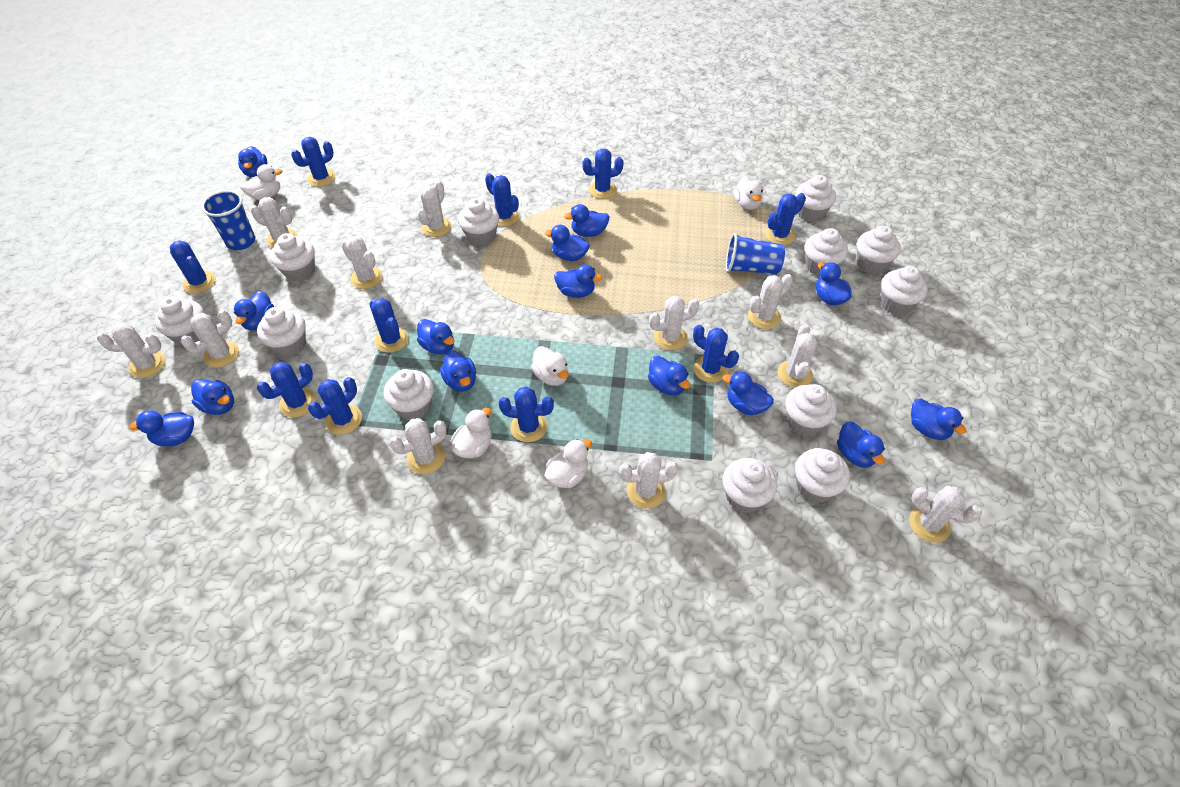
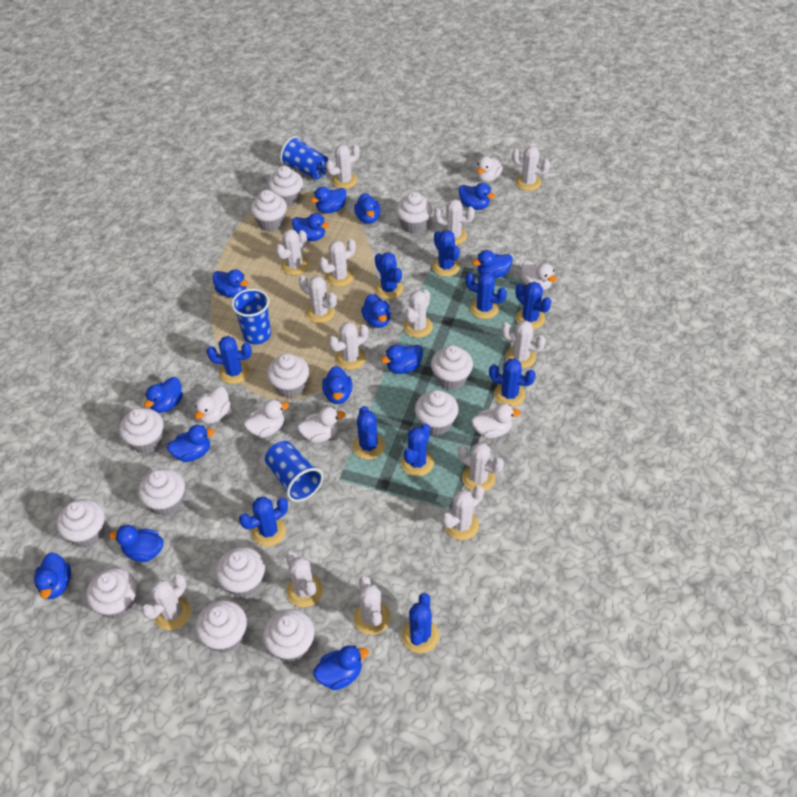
blue cup: [202,190,255,250] [726,233,785,275] = 2 -> [231,289,271,345] [265,441,323,502] [280,136,328,179] = 3
white cactus: [97,323,166,378] [181,310,239,368] [251,197,297,248] [341,236,382,289] [389,418,447,474] [417,181,451,237] [619,452,678,509] [649,296,699,350] [748,274,793,329] [778,324,818,388] [909,486,982,543] = 11 -> [141,574,191,630] [276,229,309,275] [286,551,323,607] [299,275,337,323] [319,239,356,287] [326,144,360,189] [329,322,368,370] [354,576,391,635] [403,289,433,338] [434,199,475,245] [442,485,484,540] [458,443,504,491] [501,321,546,369] [512,146,550,191] = 14
white cupcake: [155,297,204,346] [257,307,306,357] [270,233,315,282] [383,369,434,420] [458,198,499,246] [723,458,777,513] [785,384,837,436] [795,448,850,503] [796,175,836,222] [805,228,848,277] [857,226,901,274] [881,266,928,315] = 12 -> [56,499,105,548] [86,568,137,619] [119,408,164,453] [138,468,185,516] [196,600,247,653] [216,547,265,597] [250,190,287,232] [263,609,315,662] [267,353,309,398] [268,166,303,207] [396,192,432,234] [415,390,459,435] [431,345,473,390] = 13
white duck: [240,164,282,200] [451,408,491,459] [531,346,569,386] [545,439,592,488] [734,177,763,210] = 5 -> [195,387,231,424] [244,399,289,437] [297,407,345,443] [471,403,520,438] [476,154,503,182] [521,260,557,290] = 6

